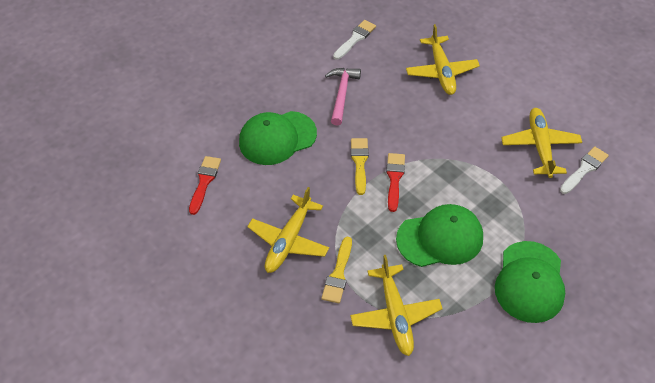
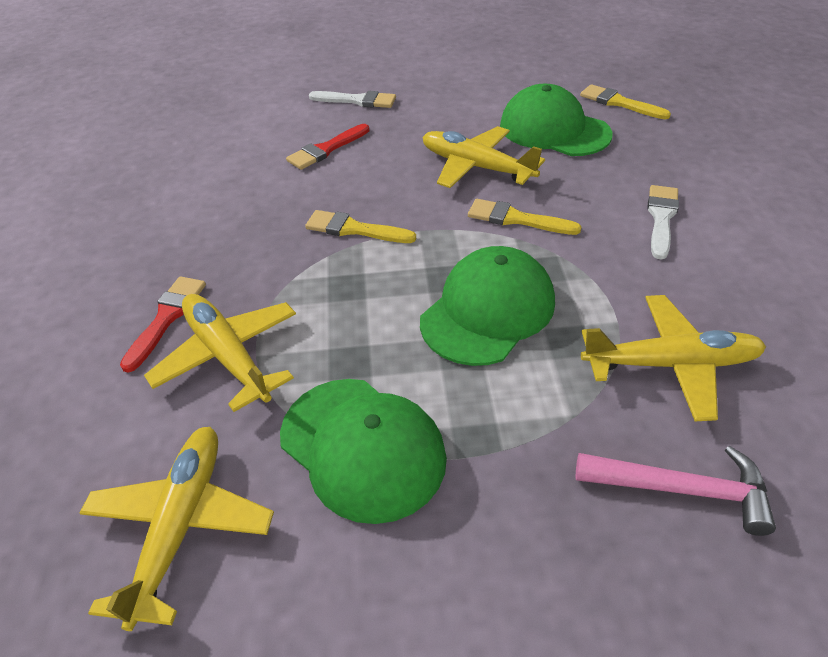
yellow brush: [321,237,352,303] [351,138,369,195] = 2 -> [305,210,416,243] [468,199,582,235] [580,84,671,119] = 3

